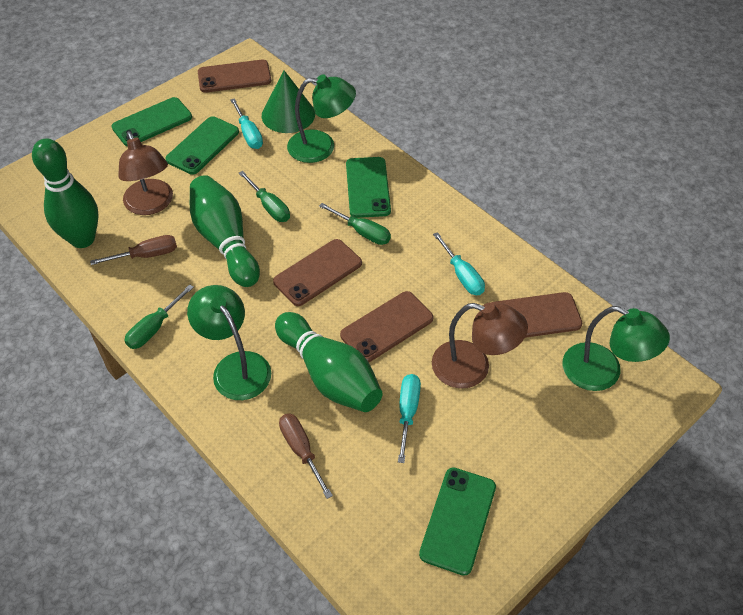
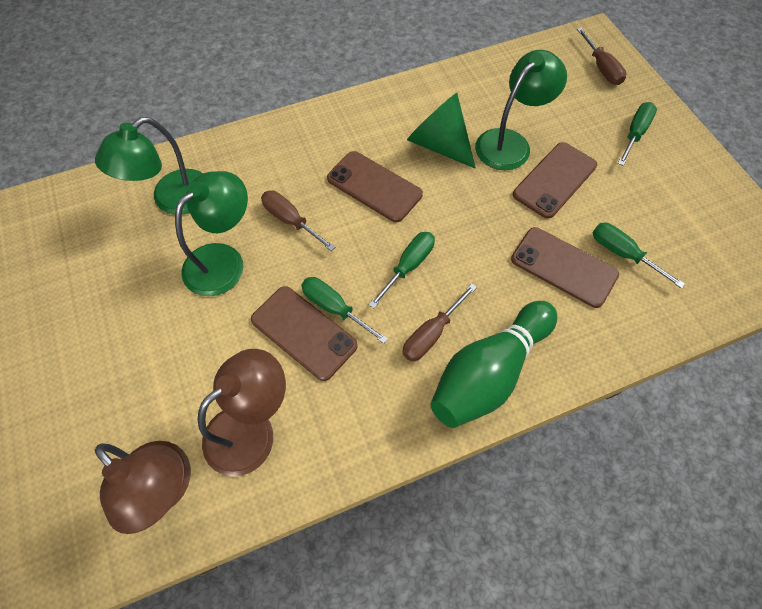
brown screwdriver: [90,235,177,265] [279,413,333,499] = 2 -> [261,191,335,251] [402,284,477,362] [577,28,626,85] = 3
green bowling pin: [32,138,99,248] [190,175,260,287] [275,312,383,412] = 3 -> [430,301,557,428] = 1
green phone: [111,97,192,147] [165,116,239,175] [346,157,391,218] [419,468,496,576] = 4 -> none = 0
green screwdriver: [124,284,194,349] [239,171,290,222] [319,203,391,245] = 3 -> [301,277,388,344] [369,232,435,308] [593,223,685,288] [618,102,657,166] = 4
turquoise screwdriver: [230,98,263,149] [398,374,421,463] [433,232,485,295] = 3 -> none = 0

